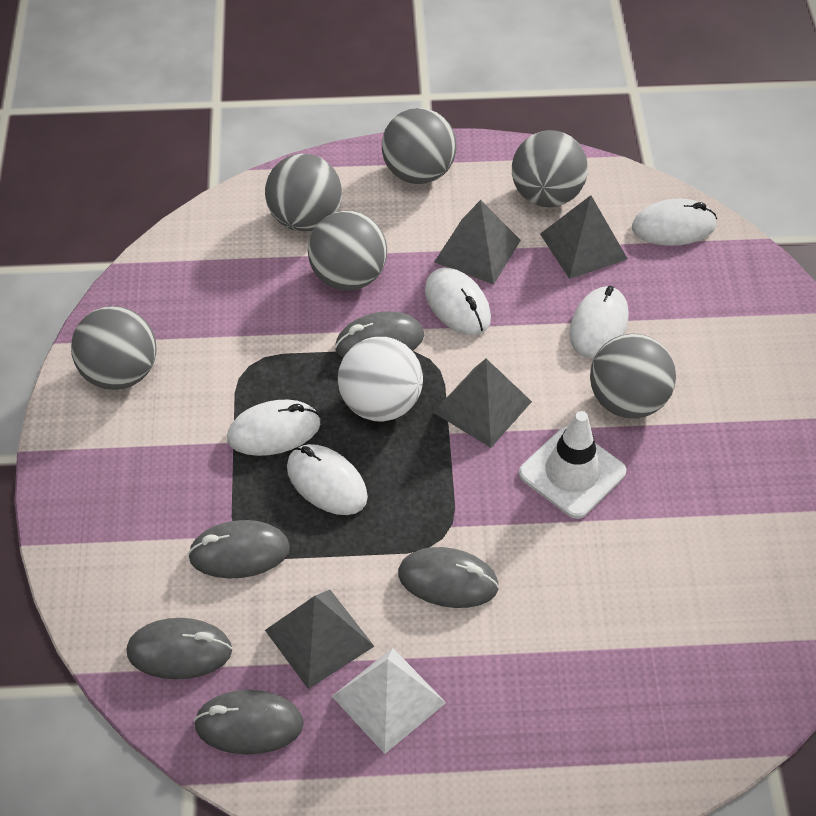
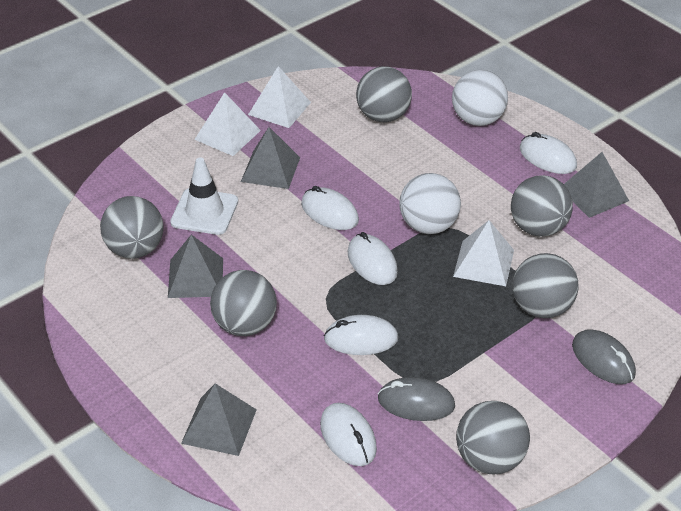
grey mouse: [127,618,232,679] [188,520,290,578] [194,690,304,755] [335,311,424,358] [398,547,499,608] = 5 -> [378,377,455,421] [572,329,636,384] = 2
white ball: [338,337,423,421] = 1 -> [399,173,461,234] [452,70,508,126] = 2
white pyramid: [332,648,446,754] = 1 -> [194,92,261,156] [248,66,311,128] [453,220,514,286] = 3

